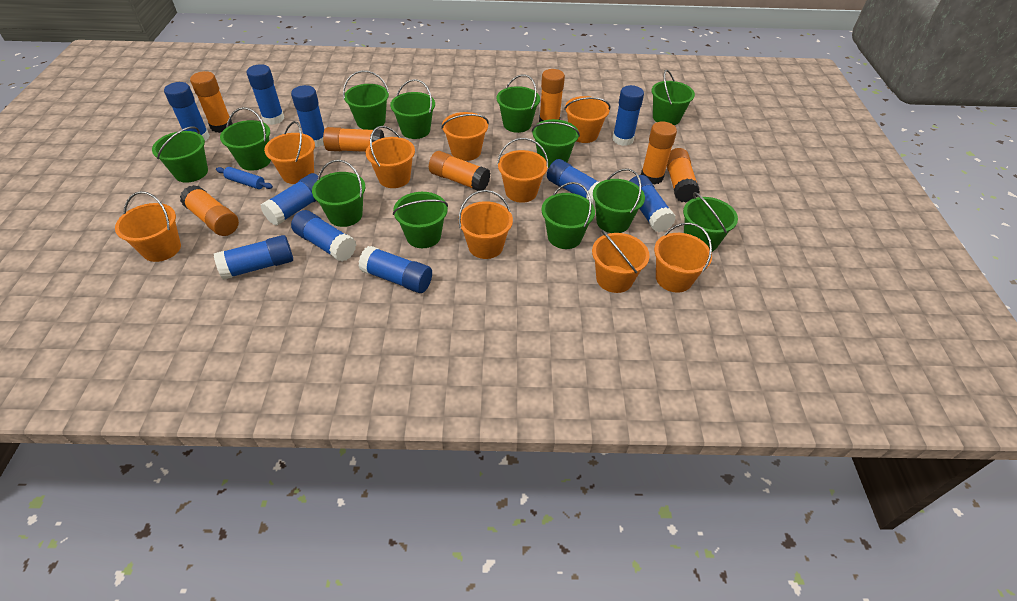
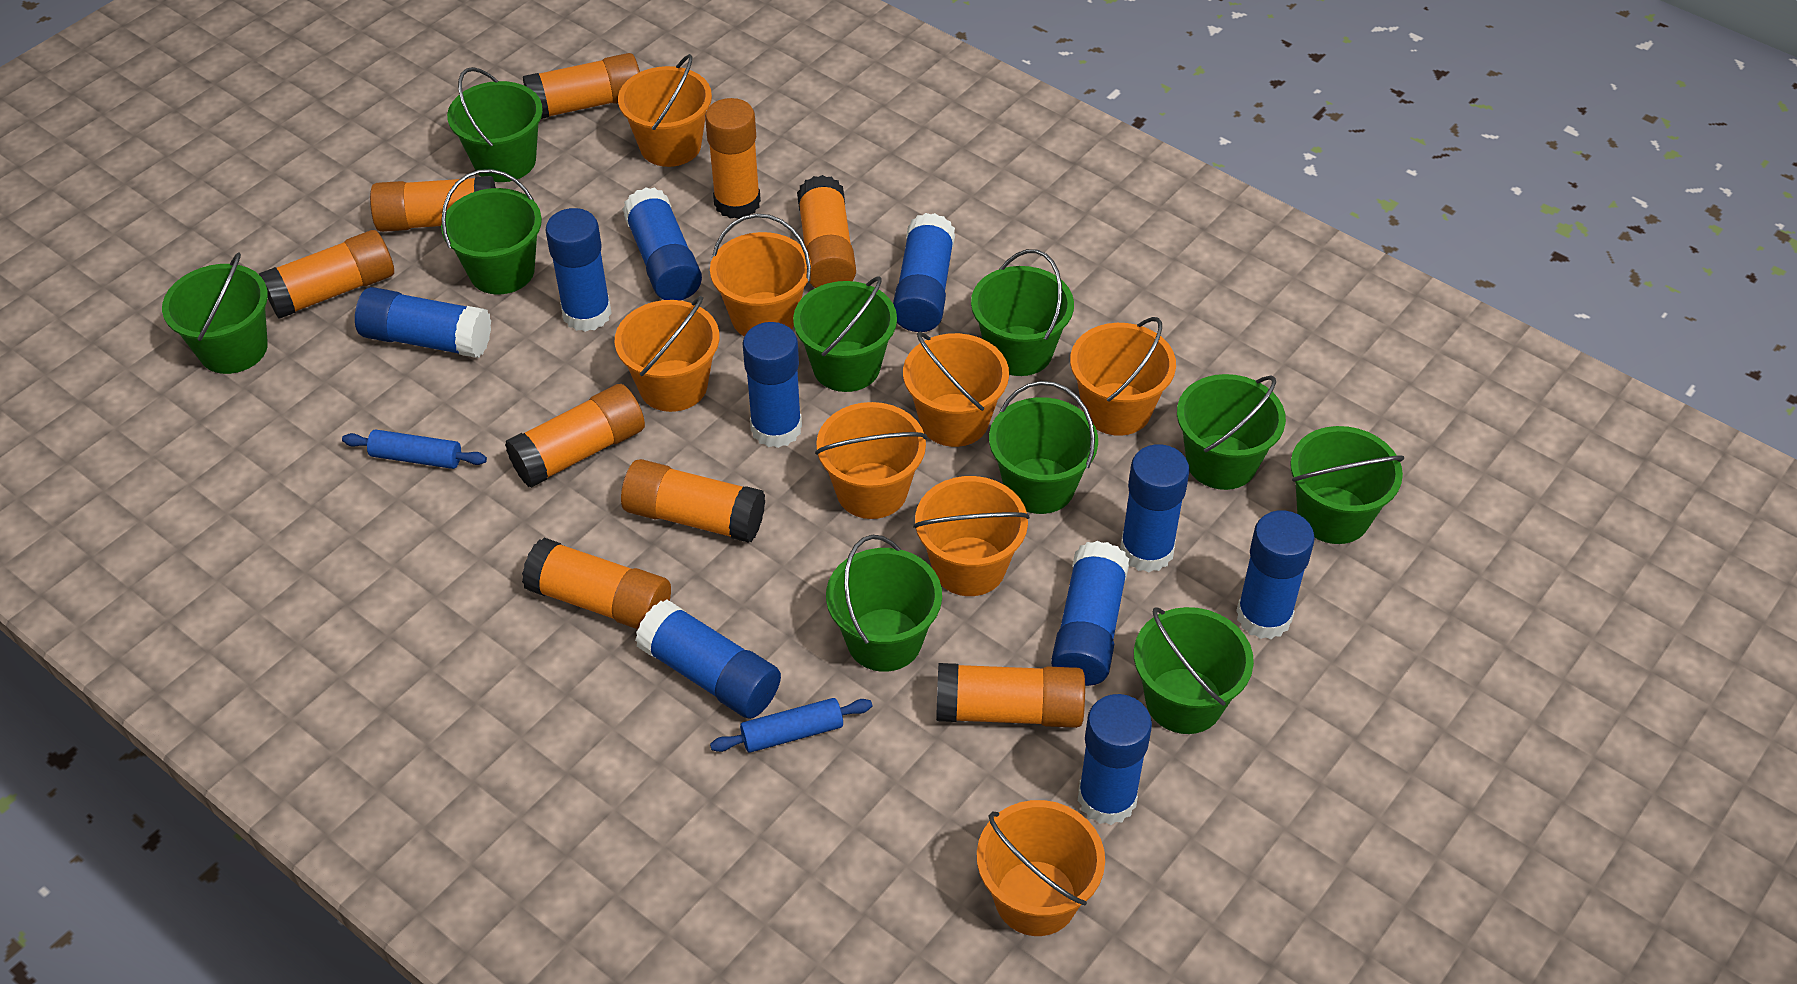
blue rolling pin: [216,167,273,189] = 1 -> [342,429,487,469] [710,698,872,753] = 2
green bucket: [152,126,208,183] [220,107,271,171] [312,160,365,227] [343,70,389,130] [390,79,435,139] [393,192,448,248] [496,74,540,133] [532,119,580,168] [541,182,595,249] [593,168,645,233] [652,70,695,125] [683,192,738,252] = 12 -> [162,252,268,374] [441,169,542,295] [447,67,543,182] [793,276,897,392] [826,535,942,672] [971,249,1074,376] [989,381,1098,514] [1134,607,1254,734] [1177,374,1286,490] [1290,426,1404,544] = 10
orange bucket: [115,191,181,262] [264,121,315,184] [366,126,415,188] [441,112,489,161] [458,190,513,259] [497,138,548,203] [564,96,610,143] [592,230,650,293] [654,223,712,293] = 9 -> [615,296,719,412] [618,54,712,167] [710,214,811,337] [815,402,927,519] [903,332,1009,447] [913,476,1029,596] [977,800,1105,936] [1070,317,1176,436] = 8
orange glue stick: [180,185,239,236] [190,71,233,133] [323,127,384,152] [429,151,490,191] [539,69,565,122] [641,122,677,185] [667,148,700,202] = 7 -> [259,230,394,319] [370,176,496,232] [505,384,645,488] [522,538,671,629] [523,53,640,119] [621,459,765,543] [705,98,761,219] [797,175,856,288] [936,663,1085,728] = 9

